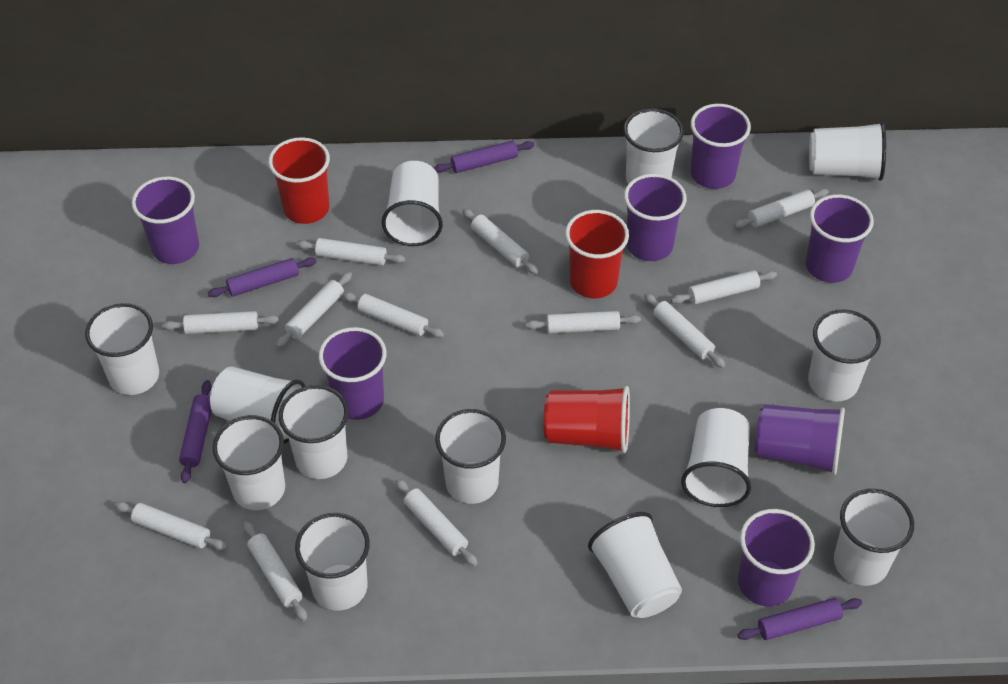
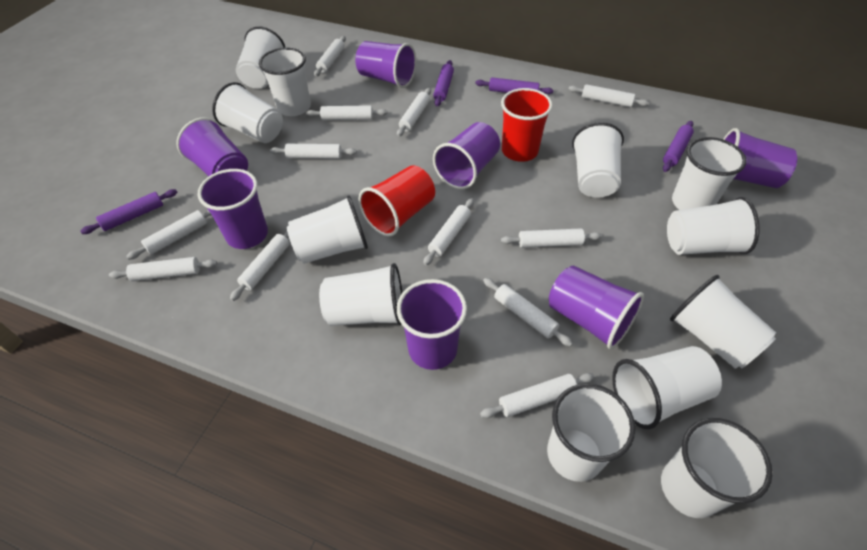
red cup: [268,137,330,224] [543,386,630,453] [565,210,629,298] = 3 -> [359,165,435,237] [501,88,553,162] = 2
white cup: [85,303,159,395] [210,366,306,444] [213,415,285,510] [279,385,349,479] [295,513,370,611] [382,161,443,246] [435,409,506,504] [588,512,682,618] [623,109,684,184] [681,408,751,507] [808,309,881,401] [809,122,886,181] [834,489,914,586] = 13 -> [212,82,283,143] [236,26,285,89] [259,47,311,116] [287,195,368,264] [319,263,402,326] [547,383,635,482] [572,122,624,198] [612,346,722,429] [661,418,772,518] [667,197,760,255] [670,275,776,369] [672,137,747,210] = 12

